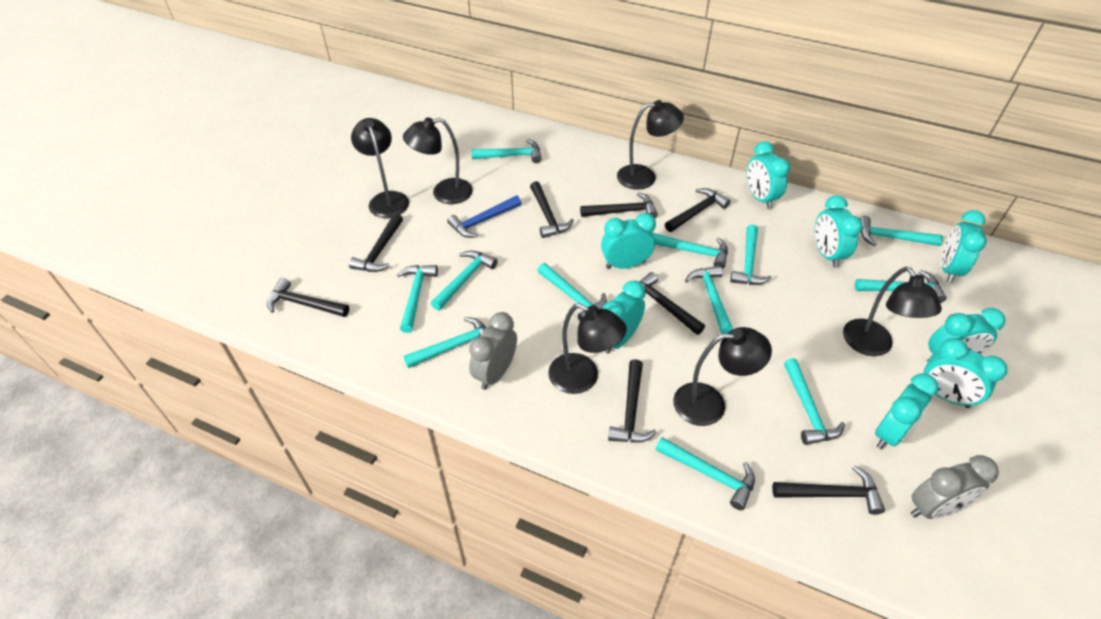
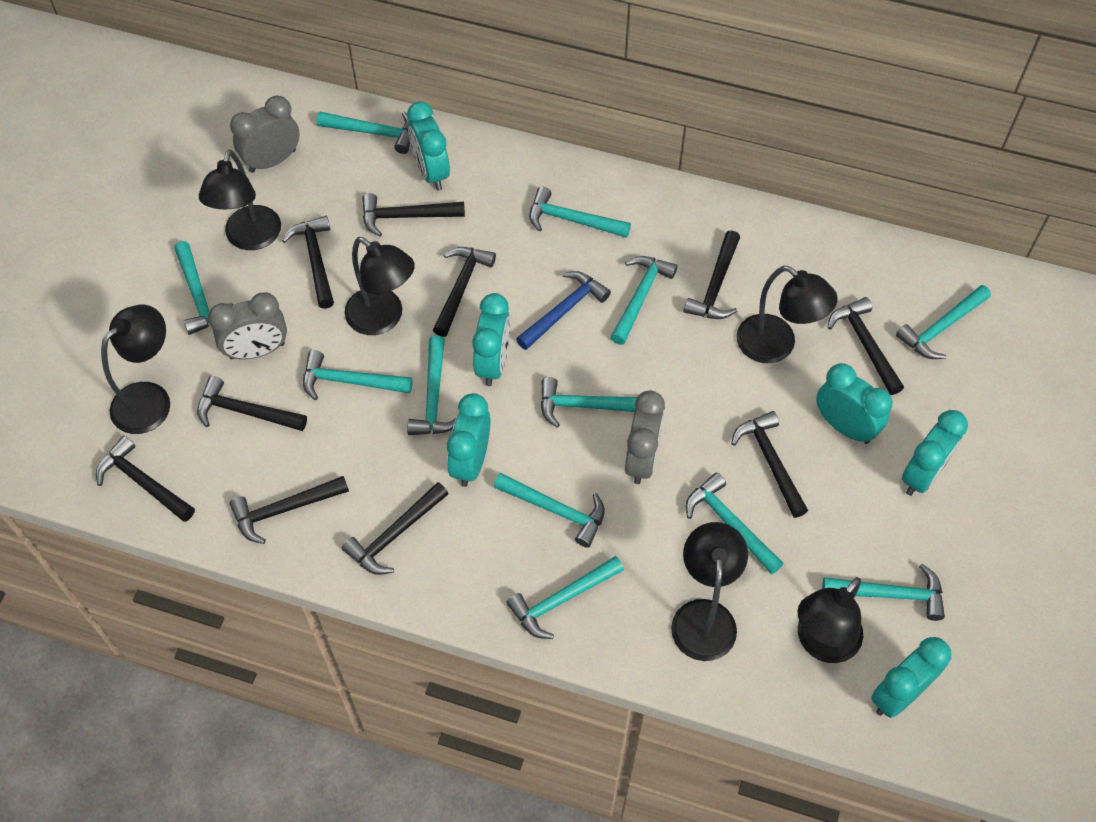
black hammer: [267,278,349,317] [349,213,403,272] [530,181,574,238] [580,192,658,218] [608,359,656,443] [639,272,705,335] [665,188,730,232] [772,465,885,515] = 8 -> [96,436,195,522] [197,376,307,431] [230,476,349,544] [282,216,334,309] [342,482,448,575] [362,193,465,237] [433,247,496,337] [684,230,740,319] [731,411,808,518] [827,297,904,395] = 10
grey clock: [469,312,517,390] [911,455,999,519] = 2 -> [208,292,287,359] [230,96,300,173] [625,391,665,484] = 3
turquoise clock: [601,213,656,269] [602,281,646,353] [746,141,790,209] [814,195,863,268] [875,373,939,449] [923,338,1008,408] [927,308,1006,362] [941,210,987,283] = 8 -> [407,101,450,190] [447,393,491,487] [472,293,510,386] [816,363,893,444] [871,637,951,718] [902,410,968,496] = 6

